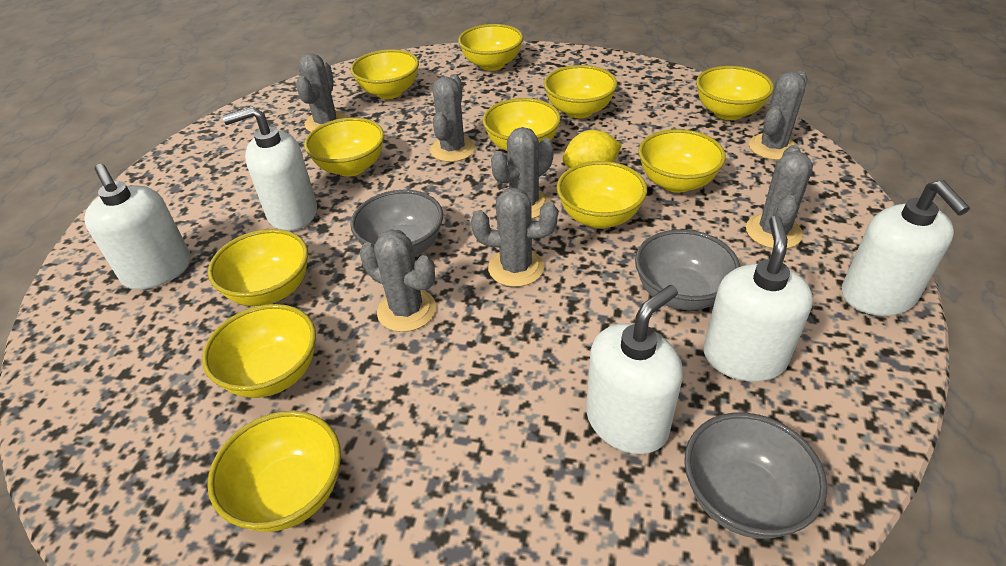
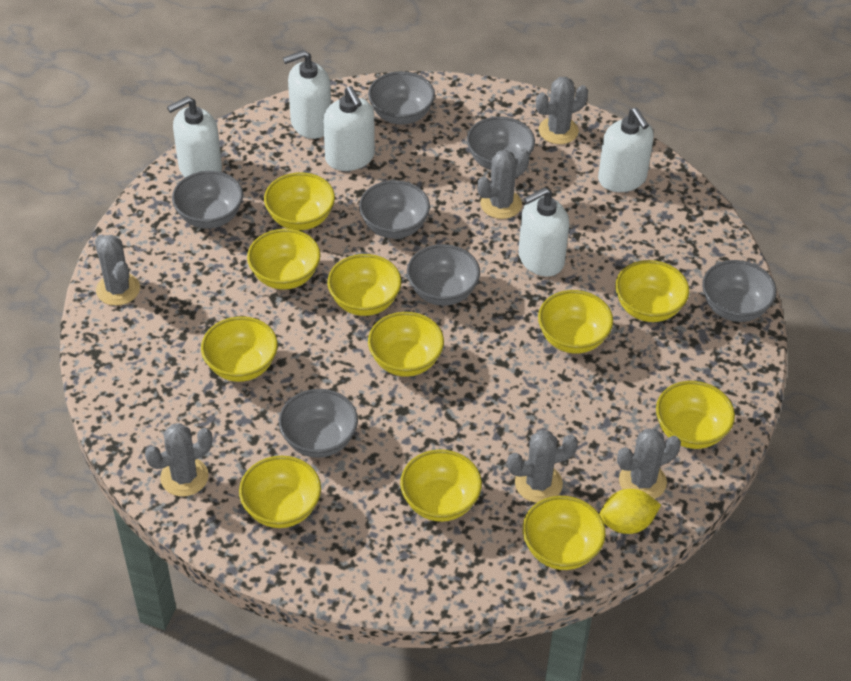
grey bowl: [350,190,443,256] [635,229,740,310] [684,412,827,539] = 3 -> [172,171,243,229] [279,389,358,458] [359,180,430,239] [368,71,435,125] [407,244,480,306] [467,116,535,170] [702,260,777,322] = 7
grey cactus: [296,53,347,132] [360,229,436,332] [430,74,475,162] [471,187,558,287] [491,127,554,219] [746,145,813,249] [749,71,807,160] = 7 -> [95,235,140,306] [145,423,212,497] [477,149,530,219] [507,430,578,503] [536,77,588,144] [617,428,681,499] = 6

